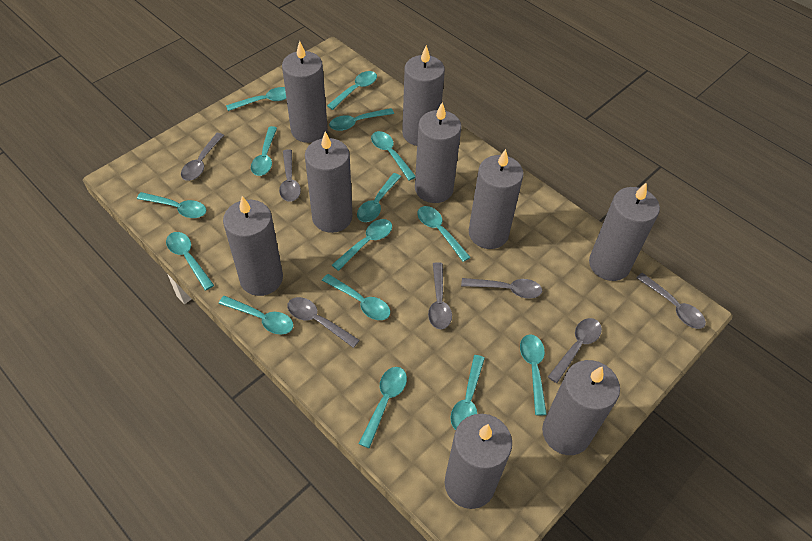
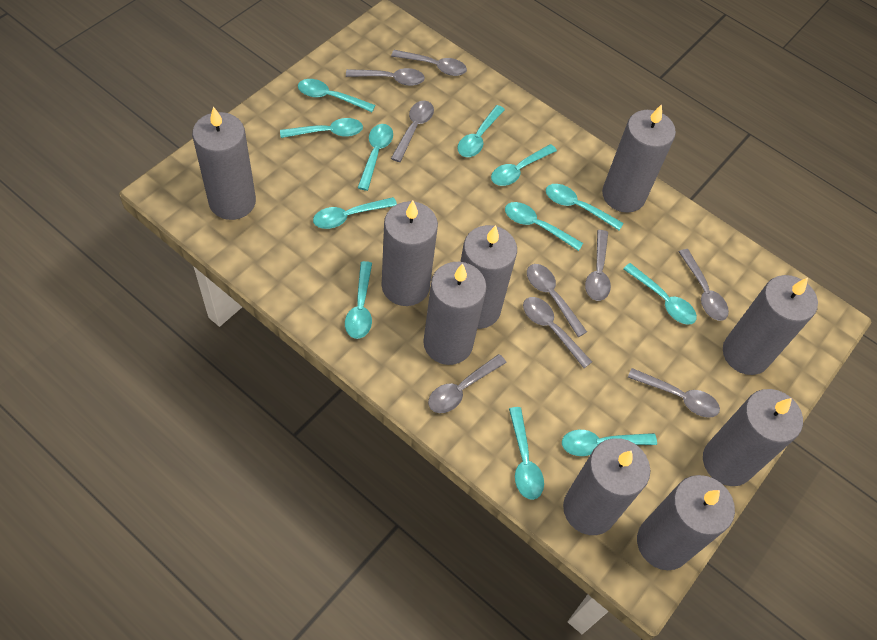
grey spoon: [181,133,224,181] [279,149,301,202] [287,297,360,348] [428,262,452,329] [461,278,542,299] [548,318,602,383] [636,273,706,329] = 7 -> [346,68,425,86] [391,50,467,76] [391,101,434,162] [428,354,507,413] [523,297,592,368] [527,264,587,337] [585,230,611,301] [628,368,720,418] [679,249,729,321] = 9
turquoise spoon: [137,192,206,218] [166,232,214,290] [219,296,293,335] [226,87,286,111] [251,126,277,176] [322,274,390,320] [327,71,377,110] [329,108,394,131] [332,219,392,271] [357,173,401,222] [359,367,407,448] [371,131,415,181] [417,206,470,262] [451,355,485,430] [520,334,547,415] = 15 -> [280,118,363,138] [298,79,375,112] [313,197,397,229] [345,261,372,339] [358,124,393,191] [457,105,505,157] [491,144,557,186] [505,202,583,251] [509,407,544,500] [546,184,623,230] [562,430,657,456] [623,263,697,324] = 12

